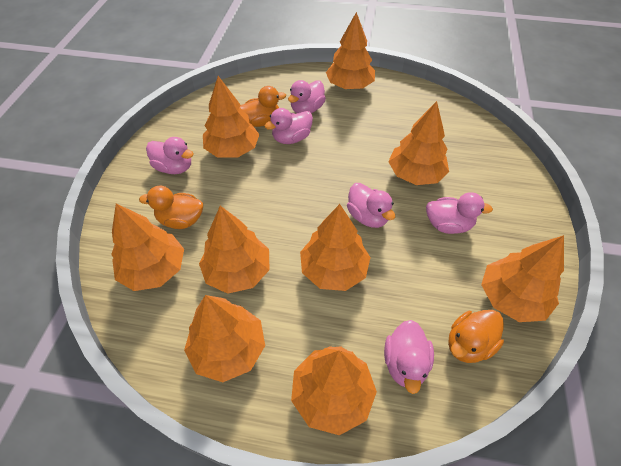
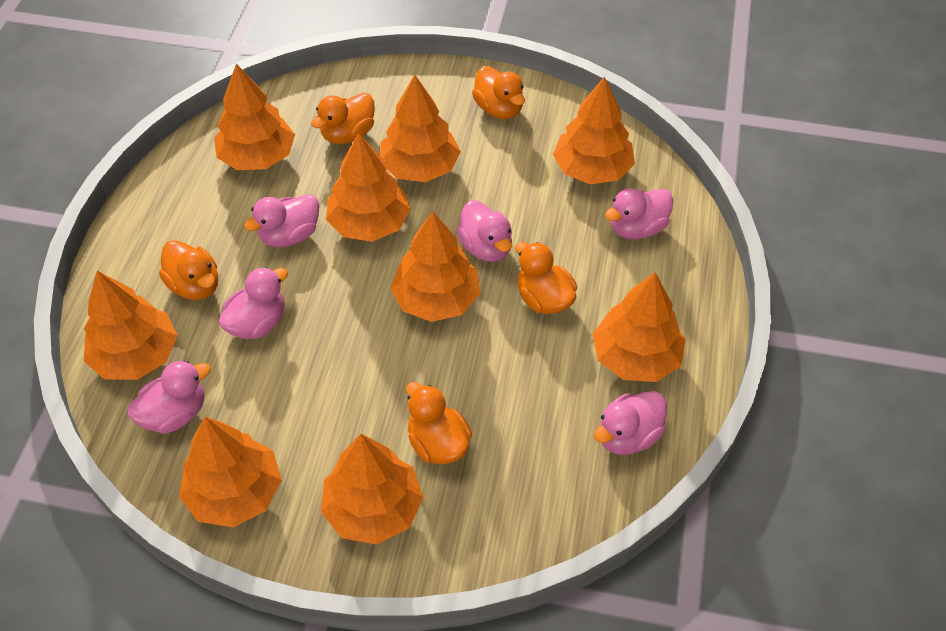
orange duck: [139,185,203,229] [240,86,286,127] [448,310,504,363] = 3 -> [159,240,218,300] [311,93,375,144] [406,382,472,464] [472,66,525,119] [515,242,577,314] = 5

